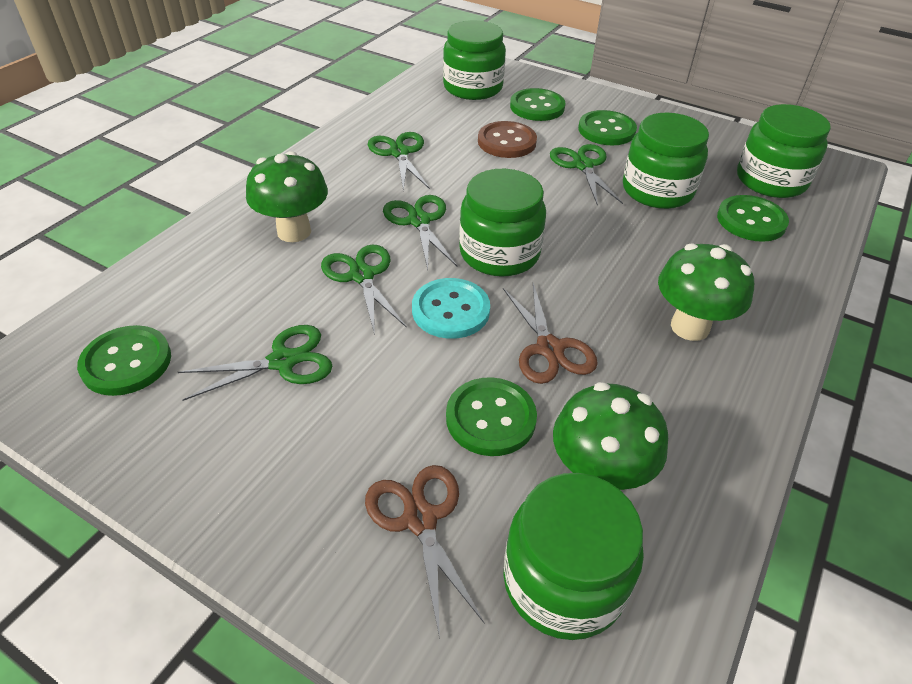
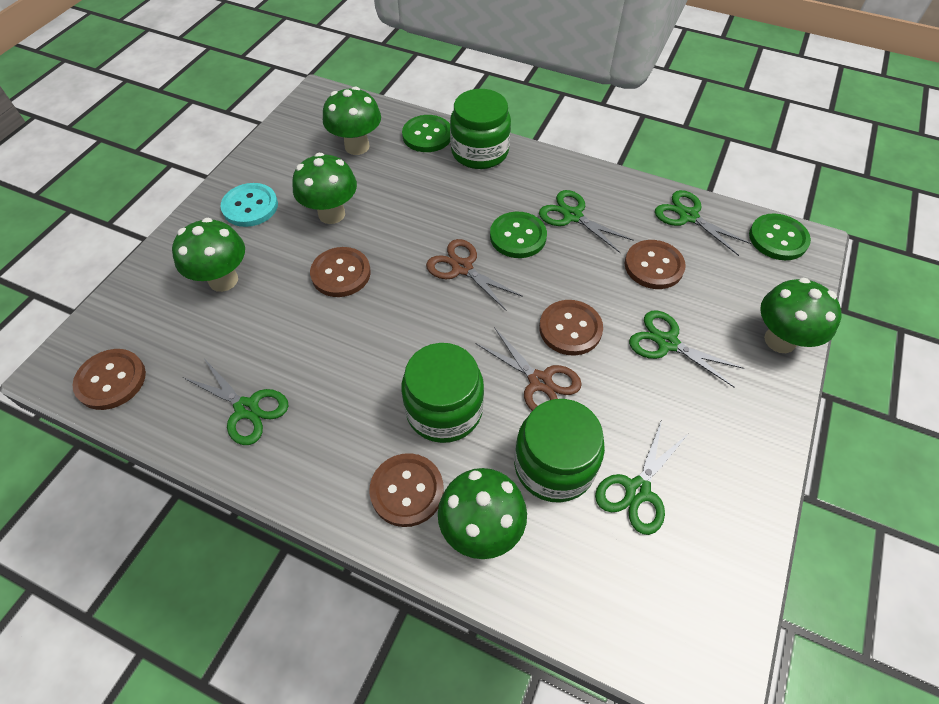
brown button: [478,121,537,158] = 1 -> [73,349,146,410] [310,247,371,297] [369,453,444,527] [539,300,603,356] [624,240,686,289] = 5
green button: [77,325,171,396] [446,377,537,456] [510,88,565,121] [578,110,637,145] [717,195,789,242] = 5 -> [402,115,450,152] [490,211,547,258] [749,213,811,260] = 3
green jar: [443,20,506,100] [459,169,546,277] [503,473,644,640] [623,113,709,209] [737,104,831,198] = 5 -> [401,343,484,443] [450,89,511,169] [514,399,605,503] = 3
green mushroom: [246,151,328,242] [553,382,668,490] [658,243,754,341] = 3 -> [172,218,245,292] [292,153,357,224] [323,87,381,155] [438,468,527,559] [760,277,842,353] = 5

